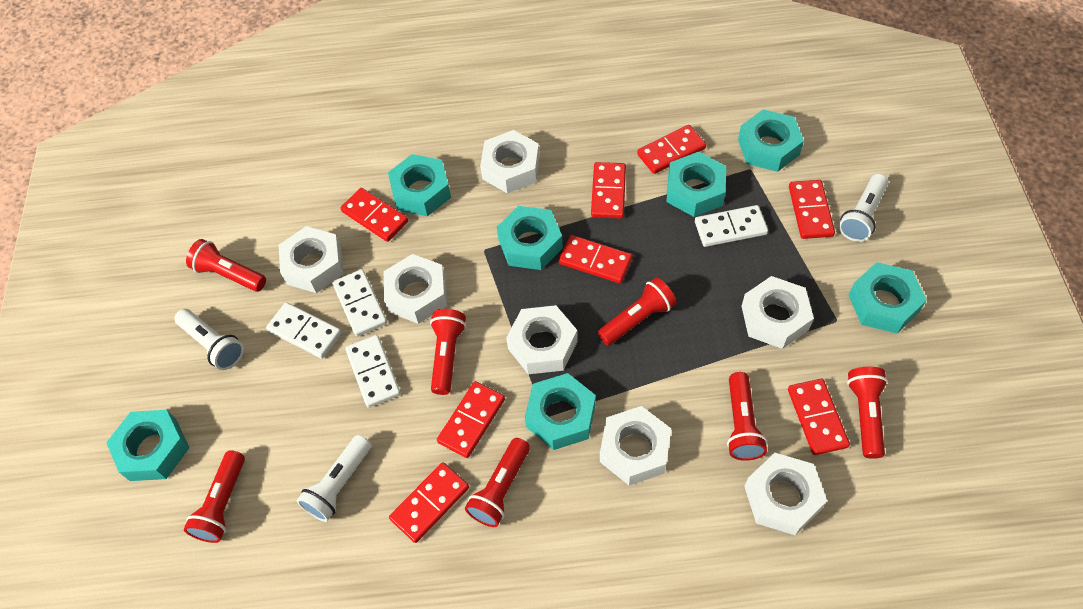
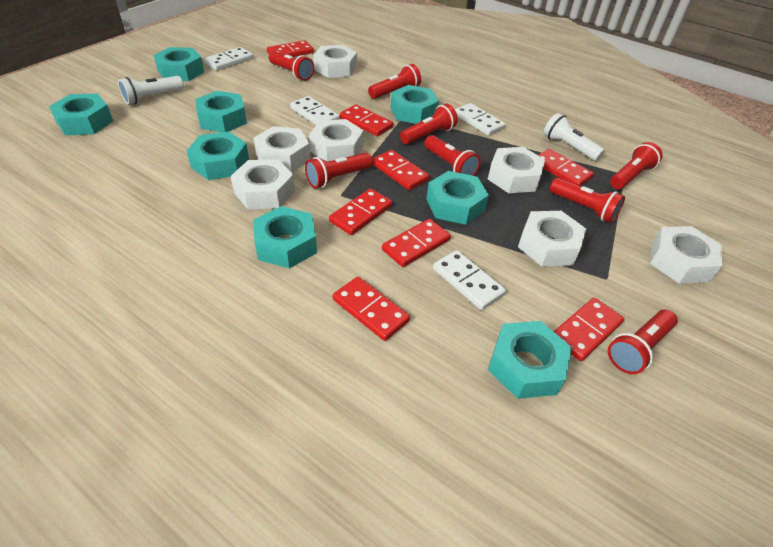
red flashlight: [184,450,245,543] [186,239,266,292] [430,309,466,395] [465,438,530,527] [598,278,676,346] [727,372,767,461] [847,367,888,459] = 7 -> [269,51,314,81] [305,153,373,188] [368,64,421,99] [400,104,458,144] [424,135,481,176] [550,178,625,223] [608,310,678,374] [610,142,663,189] = 8
turquoise nut: [106,410,189,481] [388,154,451,216] [497,206,563,270] [525,373,596,450] [667,152,726,217] [738,109,804,172] [849,262,927,333] = 7 -> [49,94,113,135] [153,47,204,81] [187,132,249,180] [195,91,247,132] [253,206,317,268] [390,85,439,124] [426,171,489,225] [488,321,572,399] = 8
white flashlight: [174,309,244,370] [297,435,371,522] [839,174,889,242] = 3 -> [118,76,184,105] [543,113,605,161] = 2

